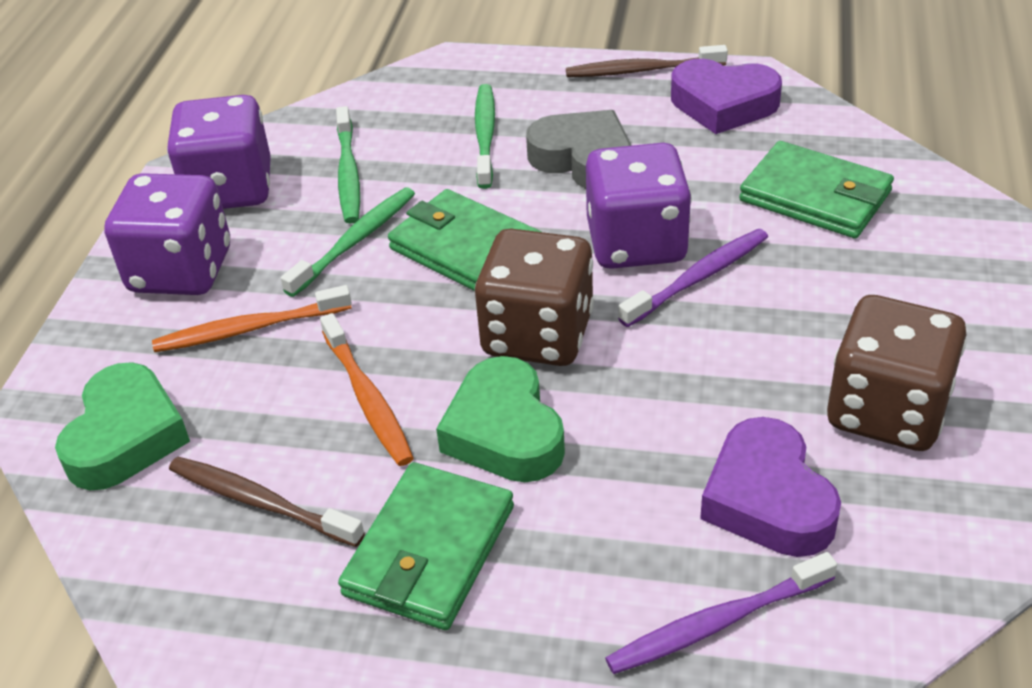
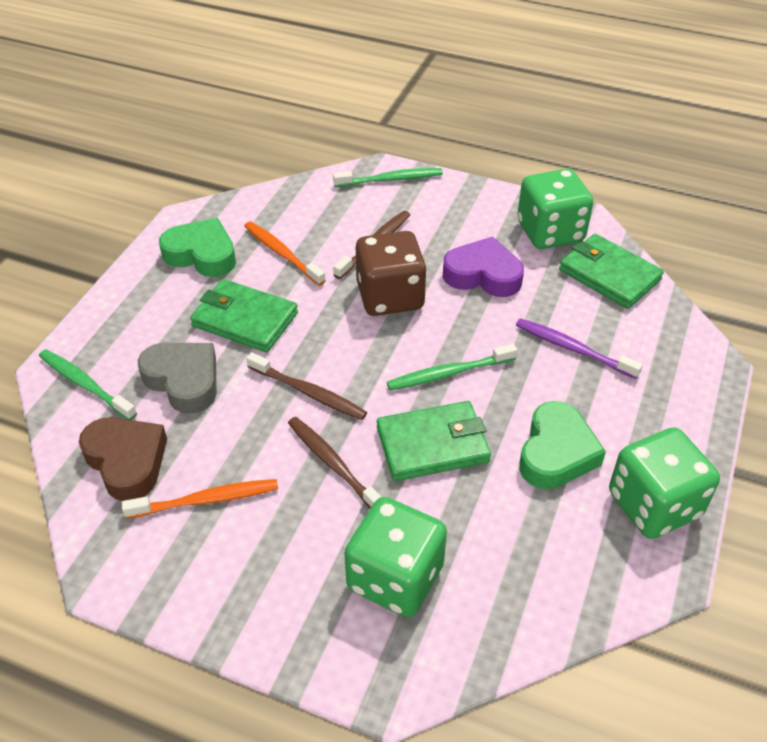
brown dice: [475,229,594,366] [827,295,967,451] = 2 -> [356,231,427,316] = 1
brown heart: none = 0 -> [79,417,167,501] = 1
brown toothbrush: [169,457,365,547] [566,45,728,77] = 2 -> [246,352,367,420] [288,417,381,509] [333,211,410,279] = 3
green dice: none = 0 -> [345,497,447,617] [517,169,593,249] [609,427,720,539] = 3
purple dice: [104,173,230,295] [167,95,271,209] [586,143,692,269] = 3 -> none = 0
purple heart: [671,59,782,134] [700,417,841,557] = 2 -> [443,236,524,297] = 1
purple toothbrush: [605,552,837,674] [618,229,768,327] = 2 -> [516,318,643,379] = 1

